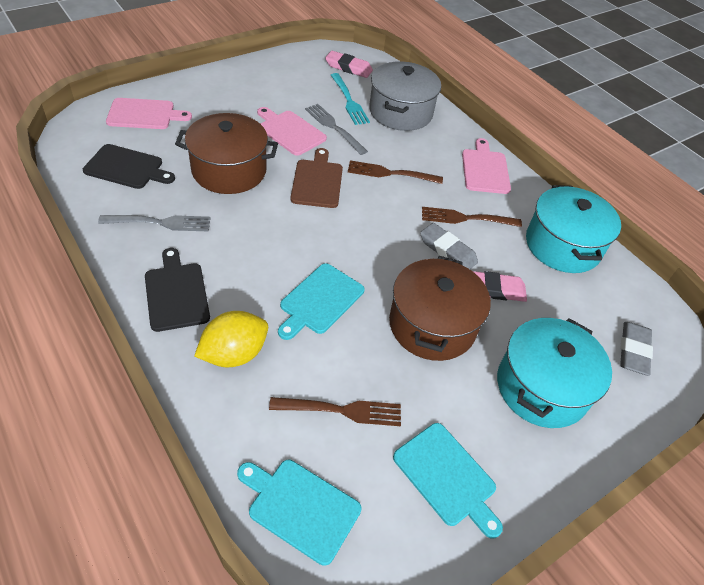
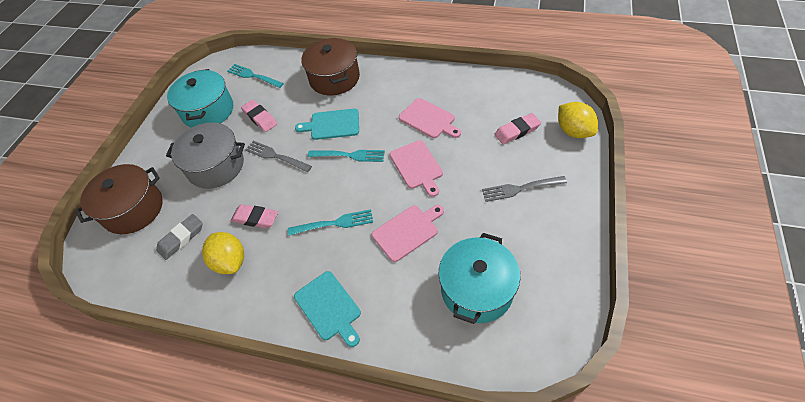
black cutting board: [83,144,175,189] [145,248,210,332] = 2 -> none = 0
brown cutting board: [291,148,343,208] = 1 -> none = 0
brown fork: [269,397,401,426] [348,160,443,184] [422,207,522,227] = 3 -> none = 0
grey eraser: [420,223,478,269] [620,322,653,376] = 2 -> [156,214,203,260] = 1
pink eraser: [325,51,373,78] [473,271,527,302] = 2 -> [231,204,278,228] [241,100,277,132] [494,113,541,144] = 3
turquoise cutting board: [237,460,362,566] [278,263,364,340] [393,423,503,539] = 3 -> [294,271,361,347] [295,109,359,140] = 2
turquoise fork: [331,73,370,125] = 1 -> [227,64,284,88] [288,209,373,236] [308,150,385,162] = 3
yellow lemon: [194,311,268,367] = 1 -> [202,232,244,274] [558,102,598,138] = 2

